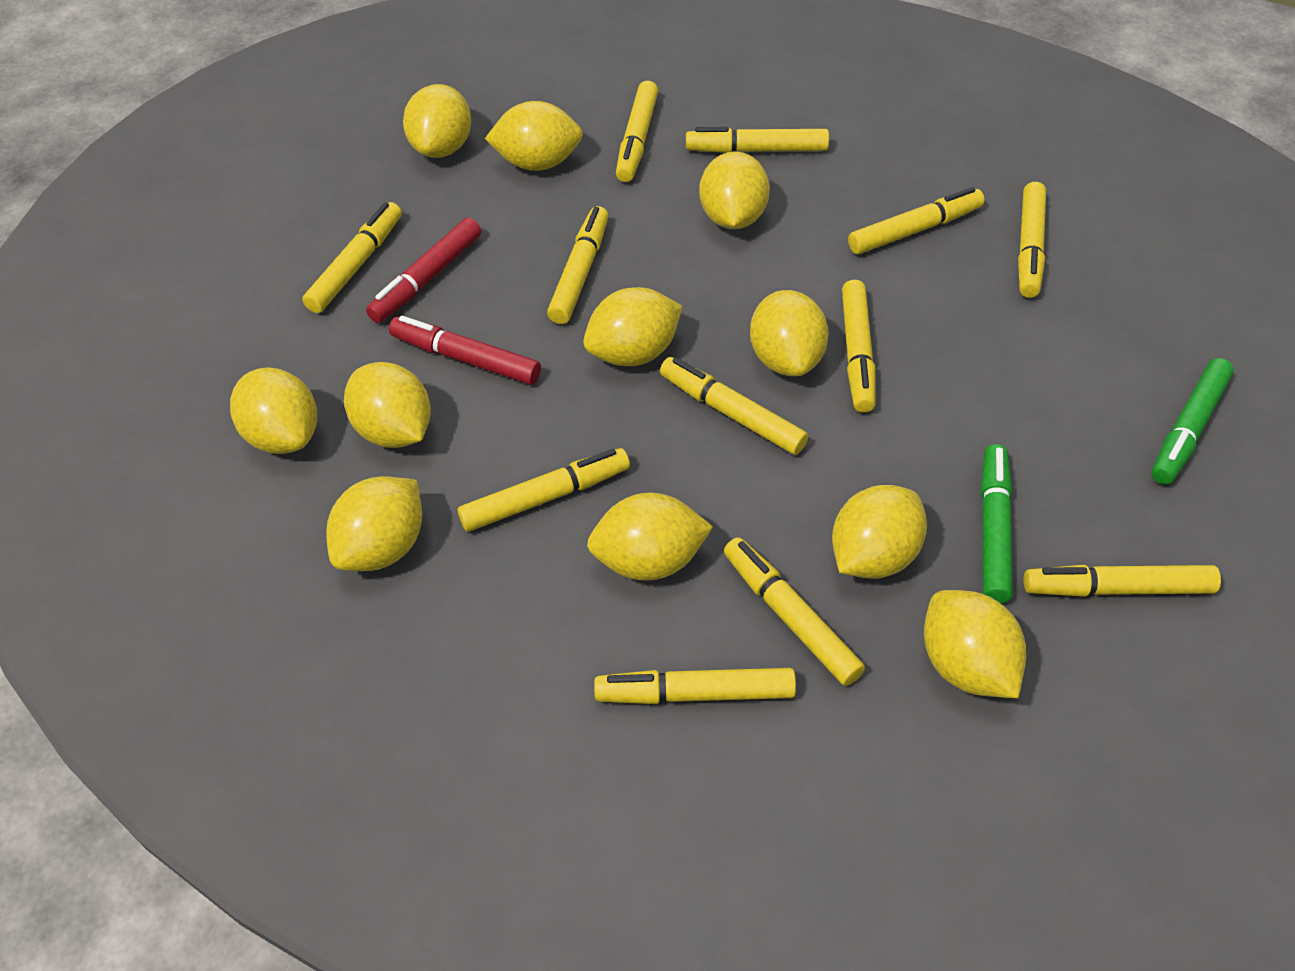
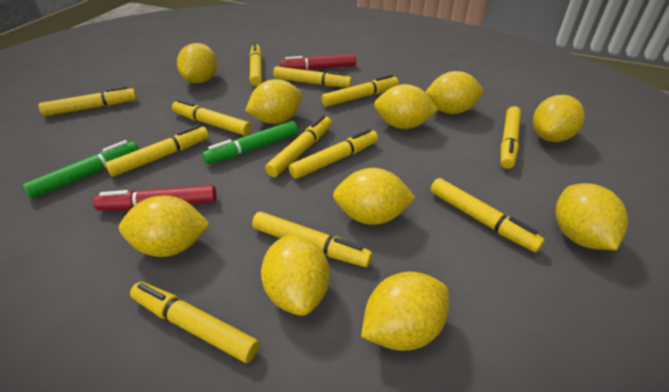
yellow lemon: [230,367,317,454] [326,476,422,571] [344,362,431,448] [403,84,471,158] [485,101,583,171] [583,287,682,366] [587,493,713,581] [699,151,770,229] [750,290,829,376] [832,485,927,579] [924,590,1026,698] = 11 -> [119,195,210,257] [177,43,217,83] [245,79,302,124] [261,235,330,316] [333,168,416,225] [361,272,449,351] [374,84,438,129] [425,71,483,114] [533,95,585,142] [556,183,628,250] = 10

